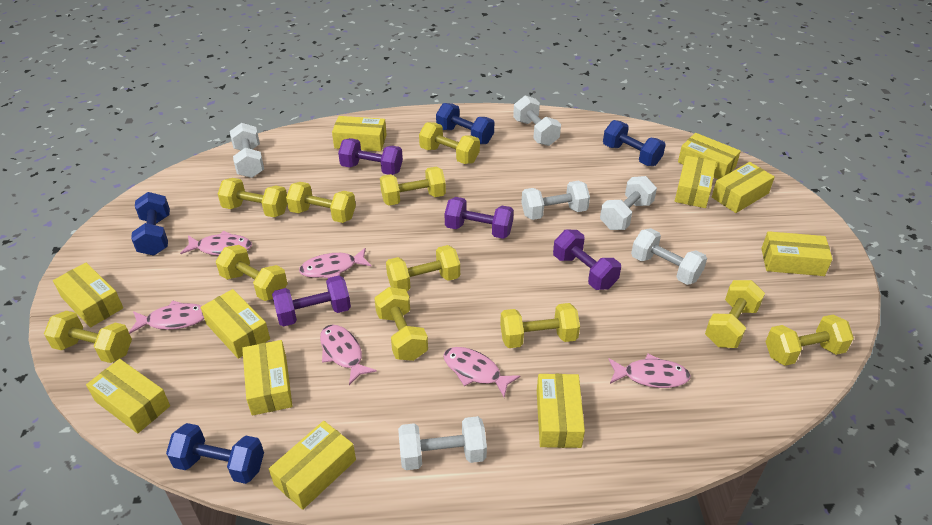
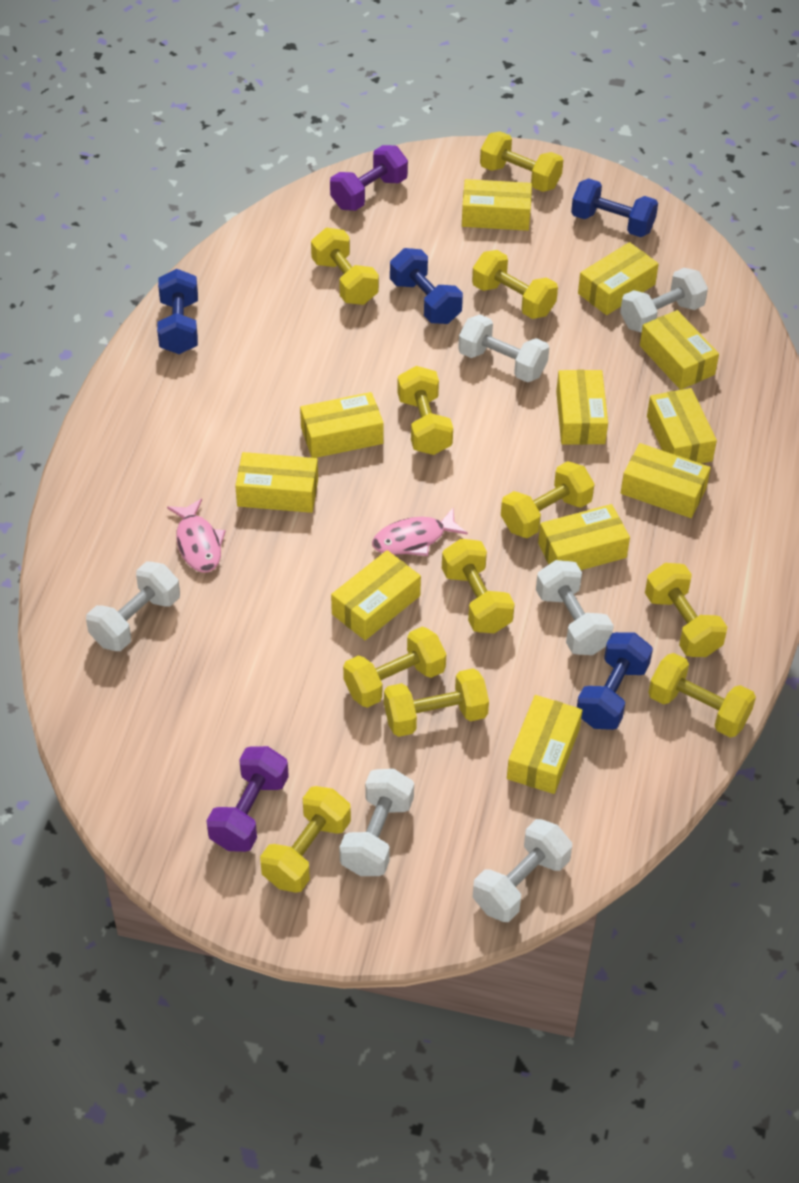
pink fish: [129,300,204,334] [180,231,252,256] [299,248,372,278] [320,325,377,385] [443,347,520,398] [608,354,691,388] = 6 -> [167,498,226,573] [372,507,468,556] = 2
purple dumbbell: [272,275,351,327] [338,138,403,175] [445,197,514,239] [553,230,621,290] = 4 -> [207,746,289,852] [330,145,408,211] = 2

